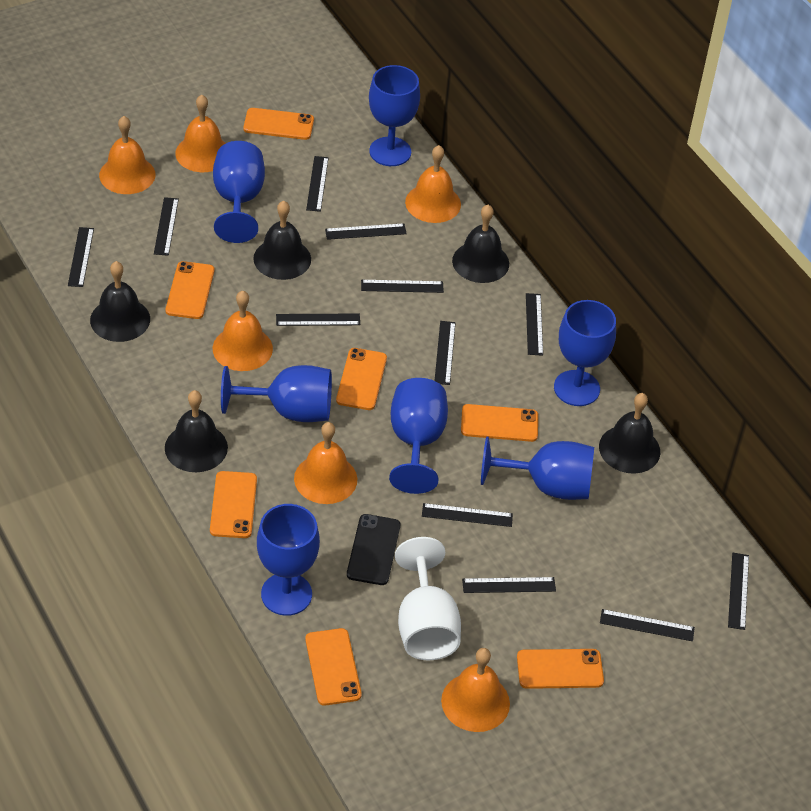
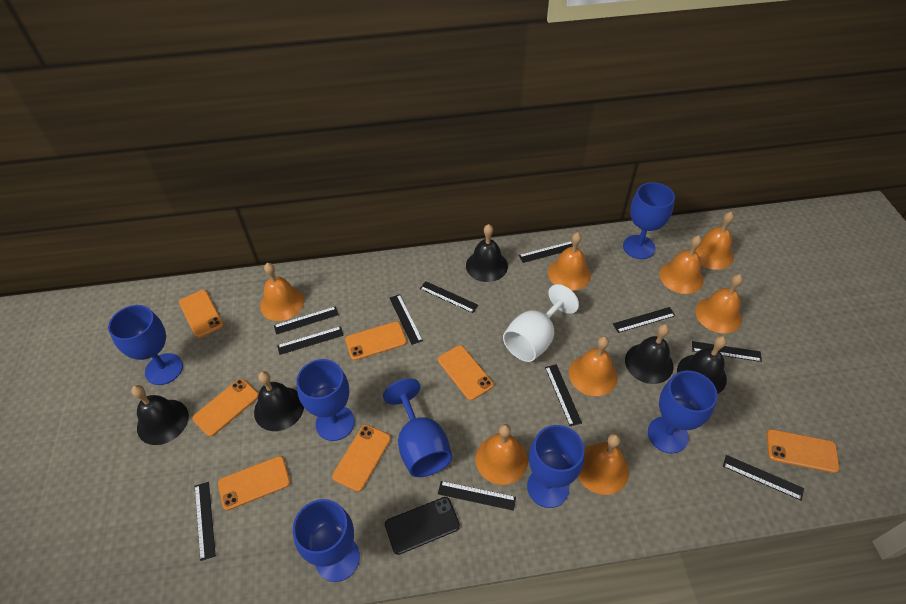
black ruler: [68,227,94,287] [154,197,179,256] [276,314,360,326] [306,156,329,212] [325,223,407,240] [361,280,444,293] [422,503,513,527] [435,321,456,385] [462,577,556,593] [526,293,543,356] [600,609,695,641] [728,553,749,630] = 12 -> [195,482,216,561] [274,306,339,335] [277,326,344,355] [390,294,423,345] [420,281,479,313] [438,481,516,511] [519,241,573,263] [545,364,582,426] [613,307,676,333] [692,341,762,362] [723,455,804,501] = 11
orange bell: [99,116,155,194] [175,95,226,172] [213,291,273,371] [294,422,357,504] [405,145,461,223] [441,648,510,732] = 6 -> [260,263,304,321] [475,424,528,485] [548,232,591,290] [569,336,617,396] [578,434,629,495] [659,235,704,294] [695,211,734,270] [695,274,743,333] = 8

